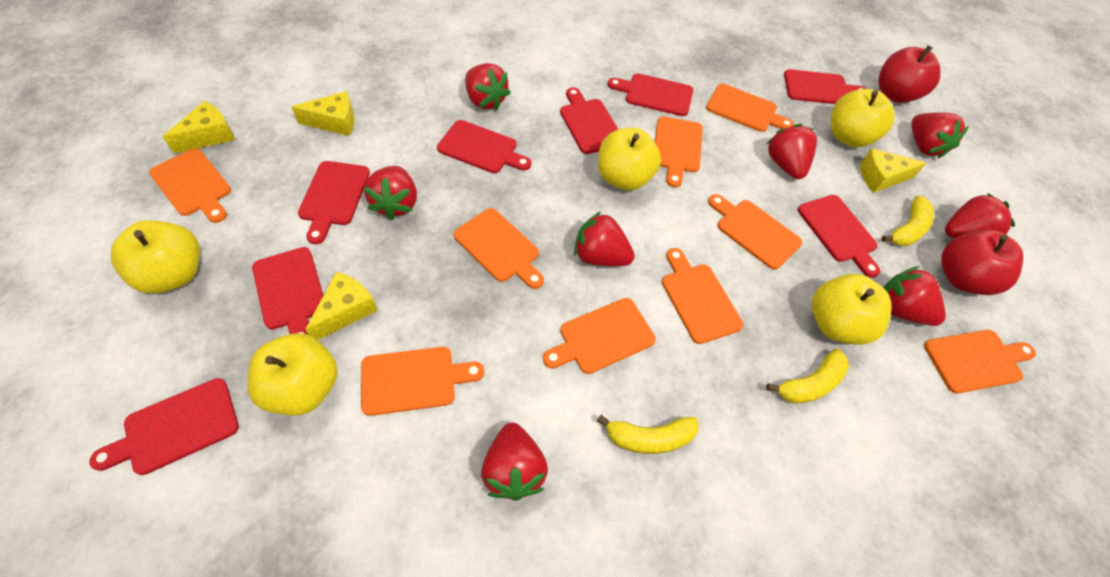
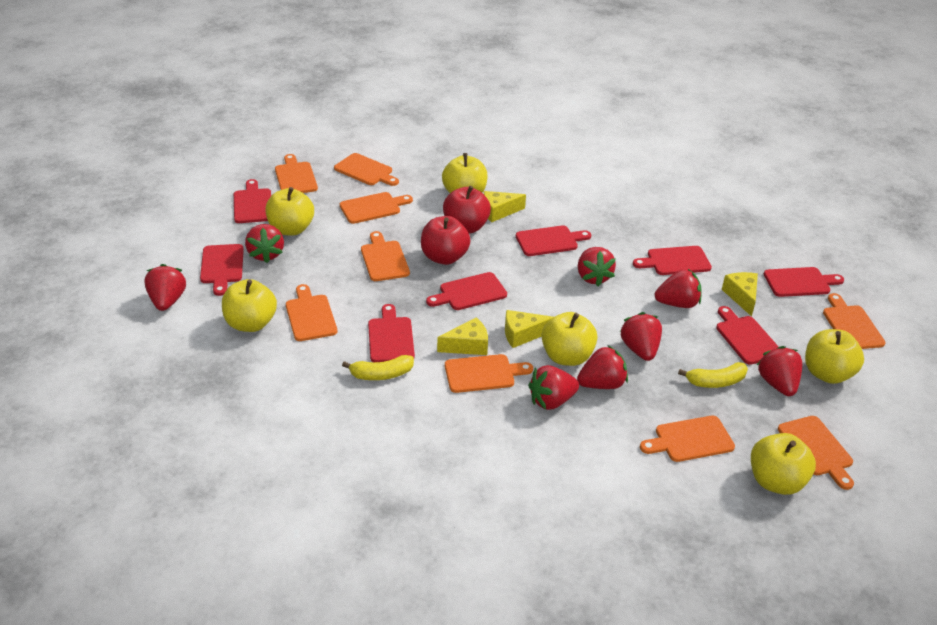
yellow apple: [111,220,200,294] [247,333,338,415] [598,128,661,190] [812,274,891,345] [831,89,895,147] = 5 -> [222,279,277,332] [266,187,314,235] [442,153,488,193] [542,312,597,366] [751,433,816,495] [805,329,864,384] = 6
yellow banana: [597,415,698,454] [766,349,849,404] [881,196,934,246] = 3 -> [342,355,414,380] [678,362,748,388] = 2

